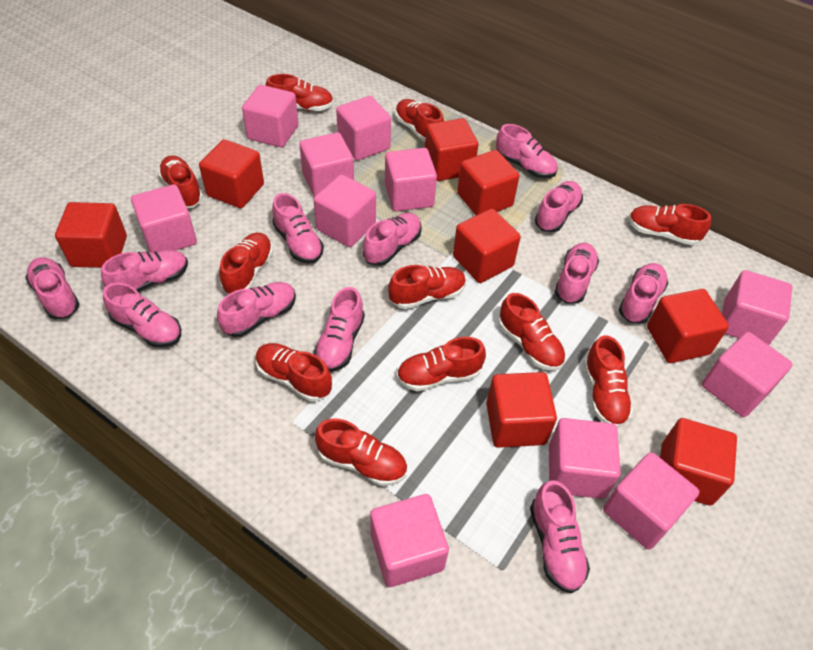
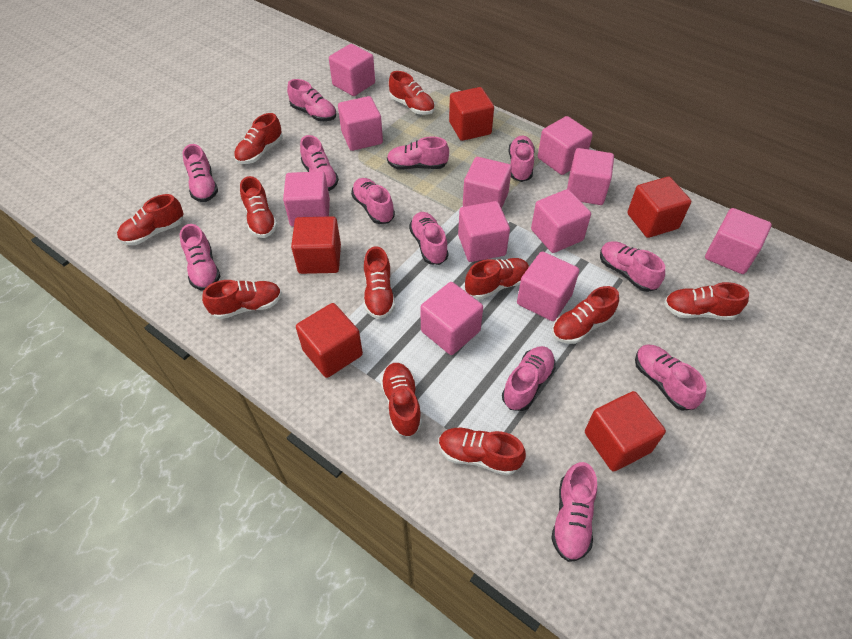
red cube: [55,202,127,268] [199,139,264,208] [425,118,478,181] [453,209,521,283] [457,150,519,215] [486,372,557,448] [647,289,729,363] [660,418,737,506] = 8 -> [291,216,341,274] [296,303,363,378] [449,87,494,141] [585,391,666,472] [627,177,691,238] = 5

